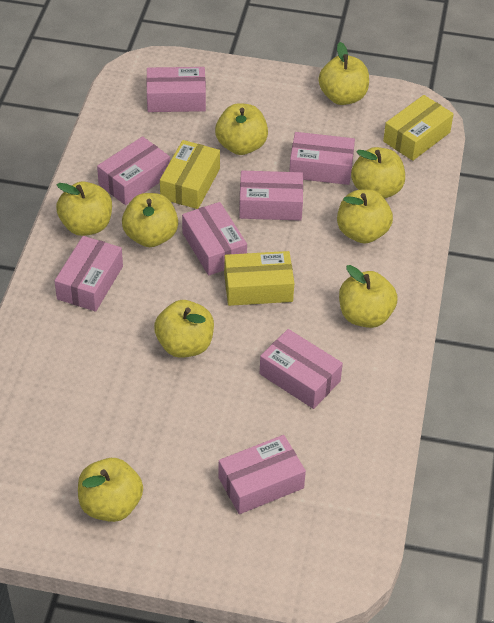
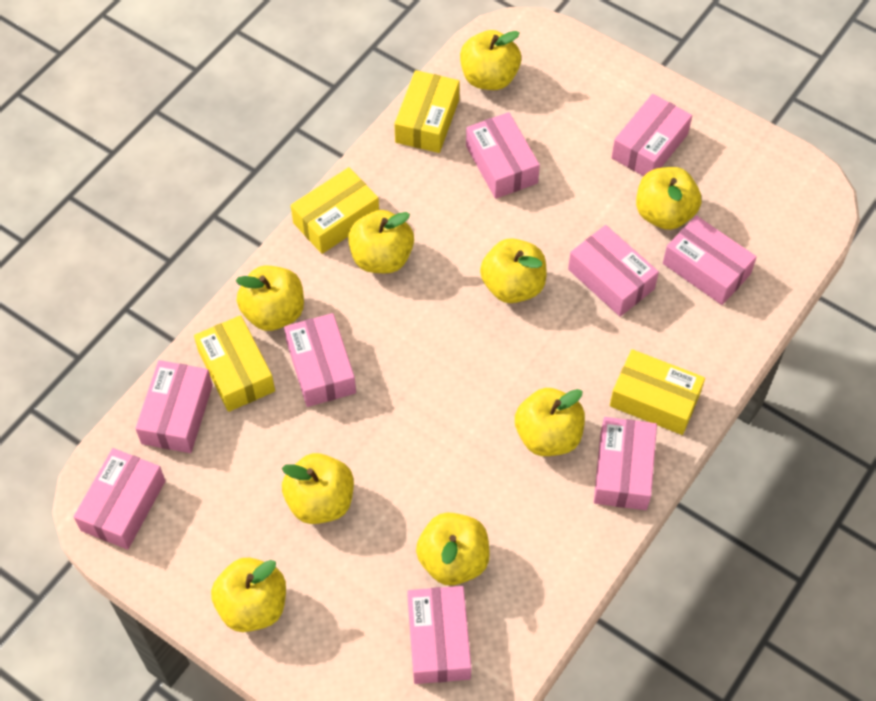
pink box: [55,236,123,312] [97,136,170,205] [146,67,206,112] [182,202,247,276] [218,435,306,514] [239,170,303,221] [260,329,343,409] [289,132,355,185] = 8 -> [74,448,165,550] [135,360,213,453] [284,313,356,407] [407,586,471,684] [466,112,540,199] [568,225,659,317] [594,417,657,510] [611,94,692,176] [663,216,757,305] = 9
yellow box: [160,140,220,209] [224,251,294,306] [383,95,454,161] = 3 -> [194,315,275,412] [291,167,379,254] [394,70,460,153] [610,349,705,435] = 4

